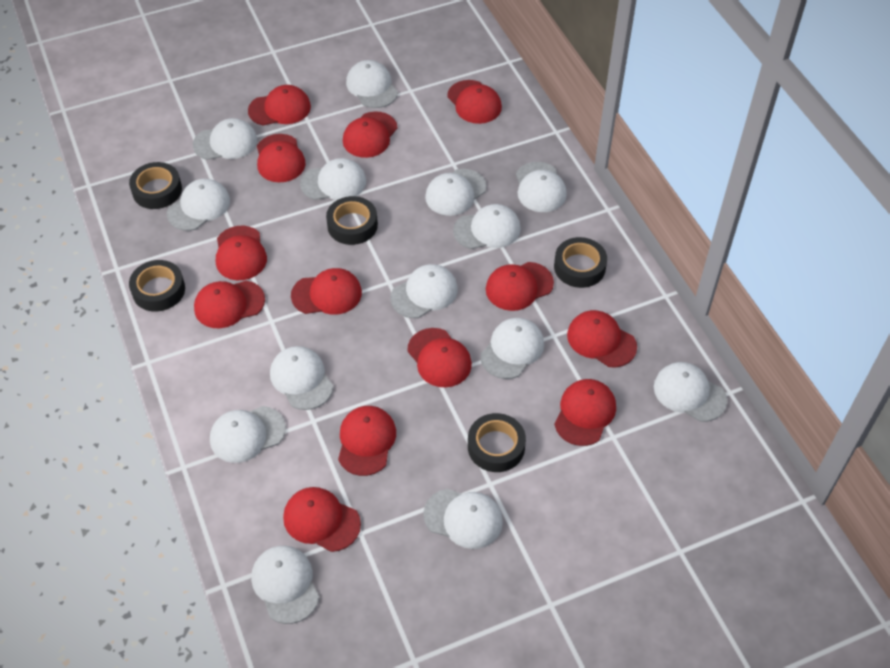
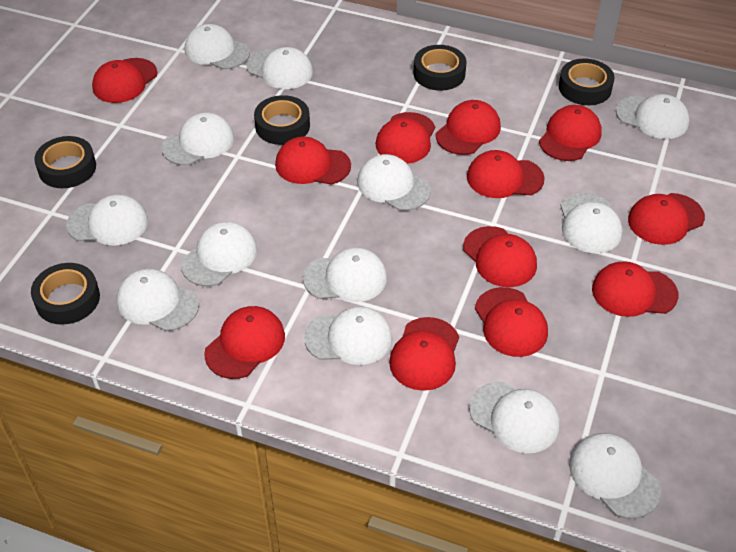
red cap: [194,281,265,328] [216,225,267,280] [248,85,311,125] [257,134,306,182] [283,487,361,552] [291,268,362,314] [338,406,396,476] [343,111,398,158] [407,328,472,387] [447,80,502,124] [486,262,554,311] [554,379,616,446] [567,310,637,367] = 13 -> [92,58,157,103] [204,306,285,379] [275,136,351,185] [376,112,435,164] [389,317,459,391] [436,100,501,155] [463,226,537,287] [467,150,545,198] [475,287,548,357] [539,105,602,161] [592,261,679,317] [628,193,705,245] = 12
white cap: [167,179,230,231] [193,118,257,160] [210,406,286,463] [251,546,319,624] [270,346,333,410] [300,158,366,200] [346,60,398,108] [390,264,458,318] [423,489,503,549] [425,169,487,216] [453,204,521,249] [480,318,544,379] [516,162,567,212] [654,362,727,422] = 14 -> [67,194,148,246] [117,269,199,331] [161,112,234,165] [181,222,257,286] [185,24,250,69] [246,47,313,89] [303,248,387,302] [304,307,392,365] [357,154,431,211] [469,382,560,453] [560,193,622,253] [569,433,661,519] [616,94,689,139] = 13

